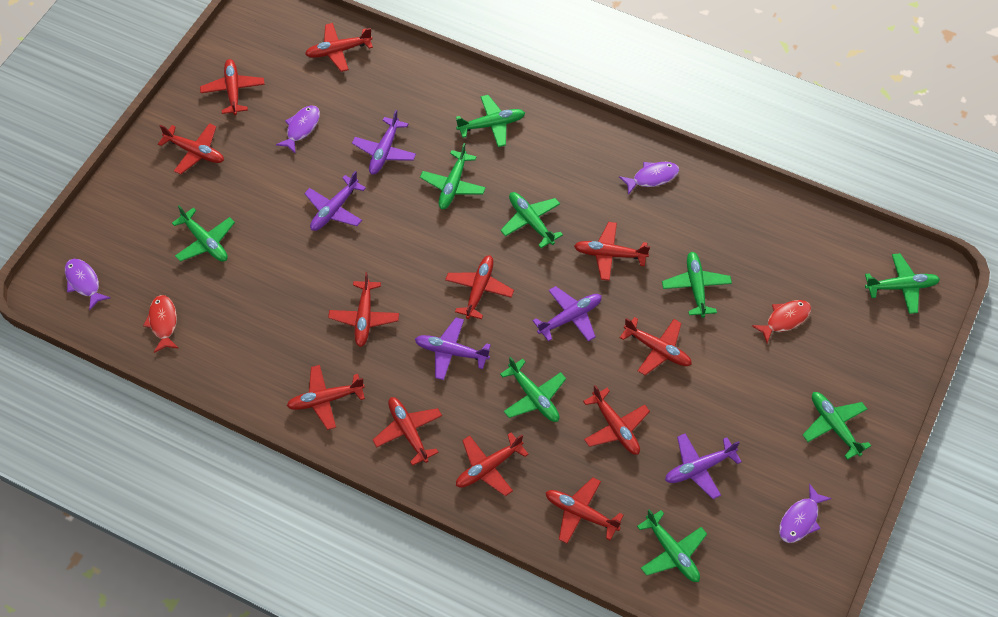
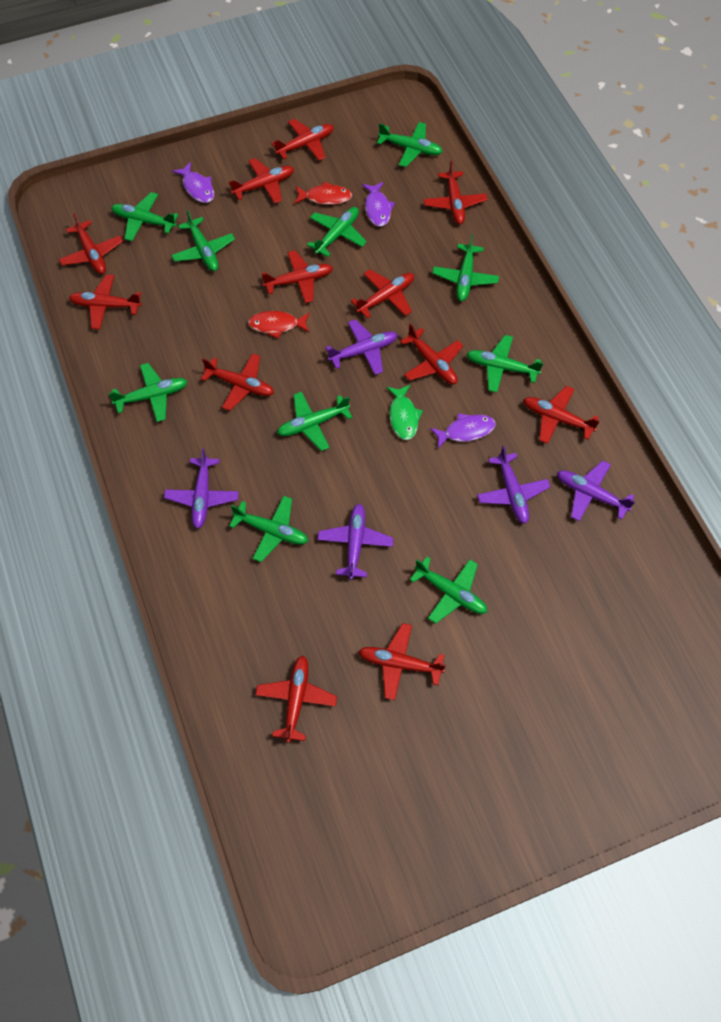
green fish: none = 0 -> [386,384,423,440] = 1
green plane: [172,205,235,262] [420,143,486,209] [456,95,525,147] [500,192,563,248] [500,357,566,422] [637,509,707,582] [662,251,732,318] [803,392,871,460] [865,253,940,314] = 9 -> [108,363,188,422] [111,192,178,241] [171,210,235,271] [229,496,308,562] [277,392,353,451] [307,207,367,257] [377,122,443,167] [410,557,487,624] [432,234,499,301] [467,335,543,393] = 10
purple fish: [65,259,111,311] [276,105,320,153] [619,162,679,195] [779,483,832,543] = 4 -> [172,162,214,203] [362,182,395,227] [430,413,496,449] = 3

